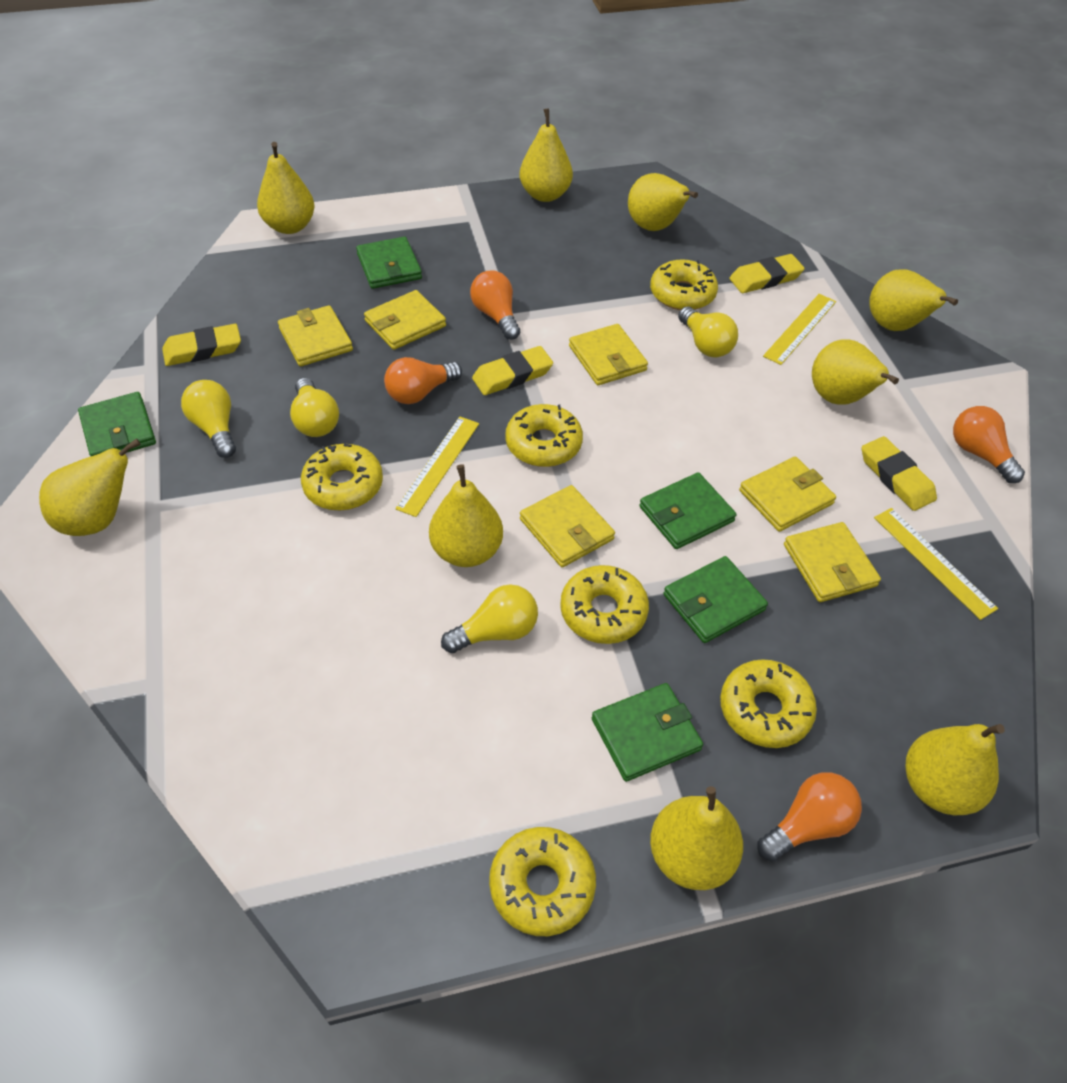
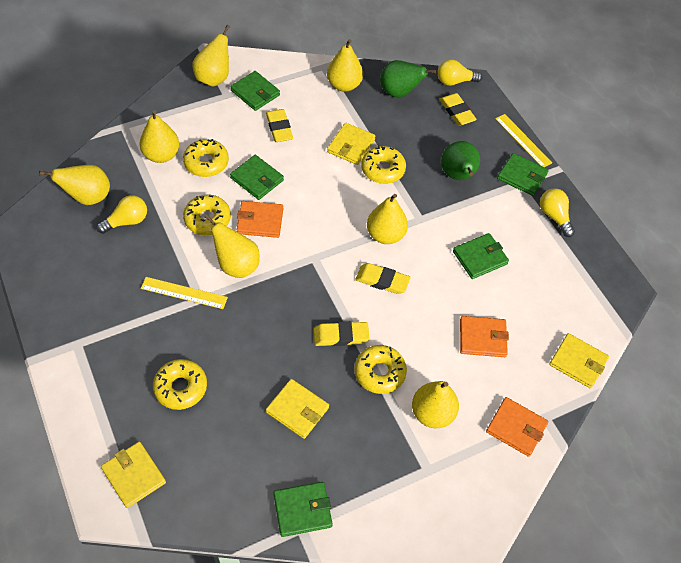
green pear: none = 0 -> [380,60,437,98] [441,141,480,180] = 2
orange light bulb: [384,357,462,404] [470,270,520,340] [758,772,862,861] [953,406,1025,483] = 4 -> none = 0
orange wallet: none = 0 -> [237,201,283,238] [460,316,509,357] [486,397,548,457] = 3
yellow donut: [301,444,383,510] [489,827,596,936] [505,404,583,467] [560,565,649,644] [650,259,718,310] [720,659,817,748] = 6 -> [153,359,207,410] [183,139,229,177] [183,195,231,235] [355,345,407,394] [361,146,406,184] = 5
yellow light bulb: [181,380,236,458] [290,378,339,437] [441,585,538,653] [678,306,738,357] = 4 -> [96,195,147,234] [438,59,482,86] [540,188,575,237] = 3
yellow pear: [39,439,141,536] [257,142,315,234] [429,464,503,567] [520,108,573,202] [628,173,698,231] [650,786,743,890] [812,339,899,405] [869,269,958,331] [906,724,1005,815] = 9 -> [39,165,110,205] [139,110,180,163] [192,25,230,87] [205,214,260,278] [327,39,363,92] [367,194,408,244] [412,381,459,428] = 7
yellow ruler: [395,417,479,517] [763,294,836,365] [874,508,998,620] = 3 -> [141,277,228,309] [495,114,552,167] = 2
yellow wallet: [278,305,353,366] [364,290,446,350] [520,485,615,567] [569,324,648,385] [739,457,836,532] [784,522,881,602] = 6 -> [101,442,166,508] [266,379,329,439] [327,123,375,165] [549,333,609,388] = 4

